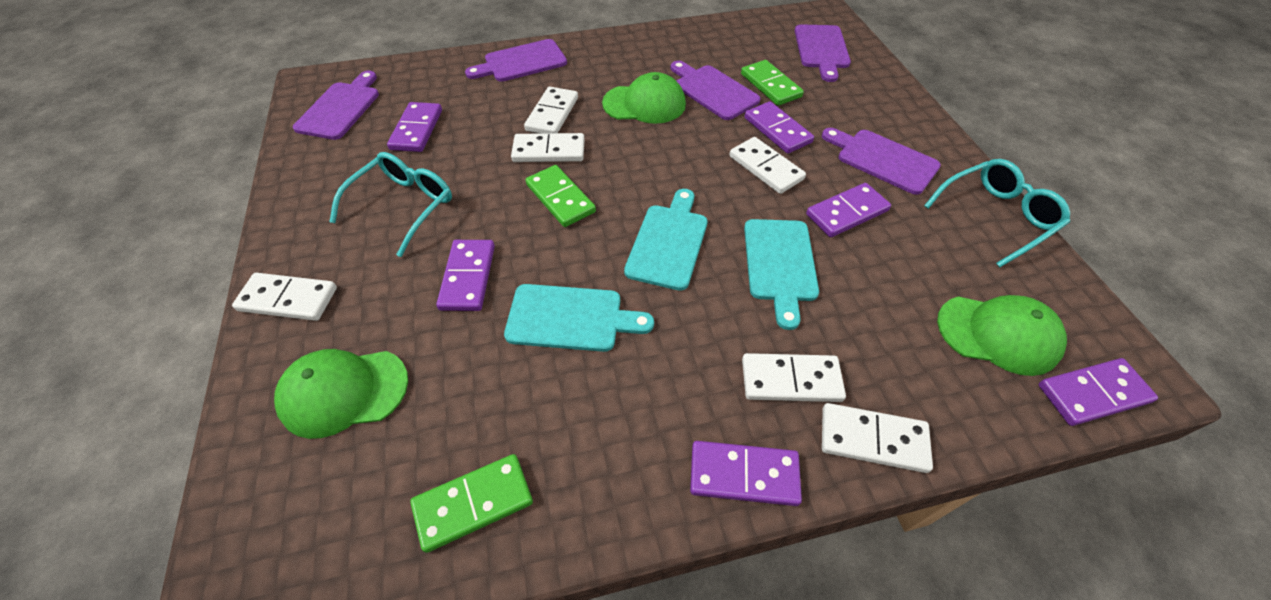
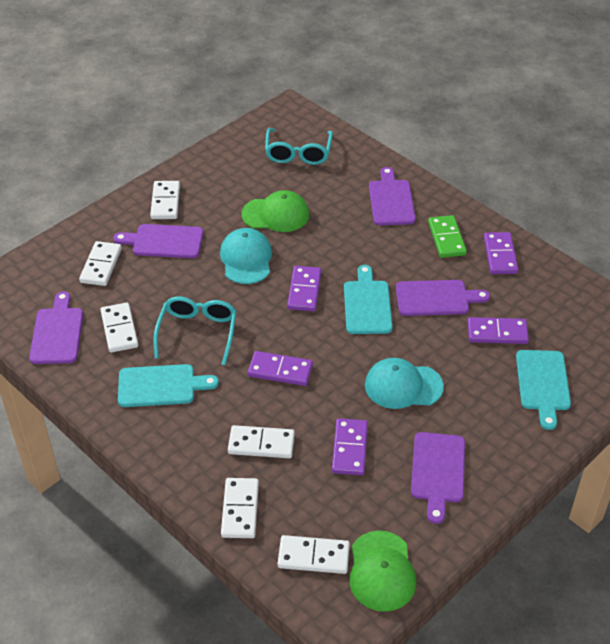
green cap: [274,349,408,439] [602,72,686,124] [937,295,1067,376] = 3 -> [241,190,310,232] [349,530,416,612] = 2
green domino: [410,454,533,553] [525,165,596,227] [741,60,804,106] = 3 -> [428,215,467,258] = 1
purple domino: [387,102,442,152] [436,240,495,311] [690,441,802,506] [744,101,814,154] [806,183,891,237] [1039,358,1158,426] = 6 -> [248,351,313,386] [287,266,321,311] [332,418,368,475] [467,317,529,344] [484,232,518,274] = 5
turquoise cap: none = 0 -> [220,228,272,284] [365,358,444,409] = 2

